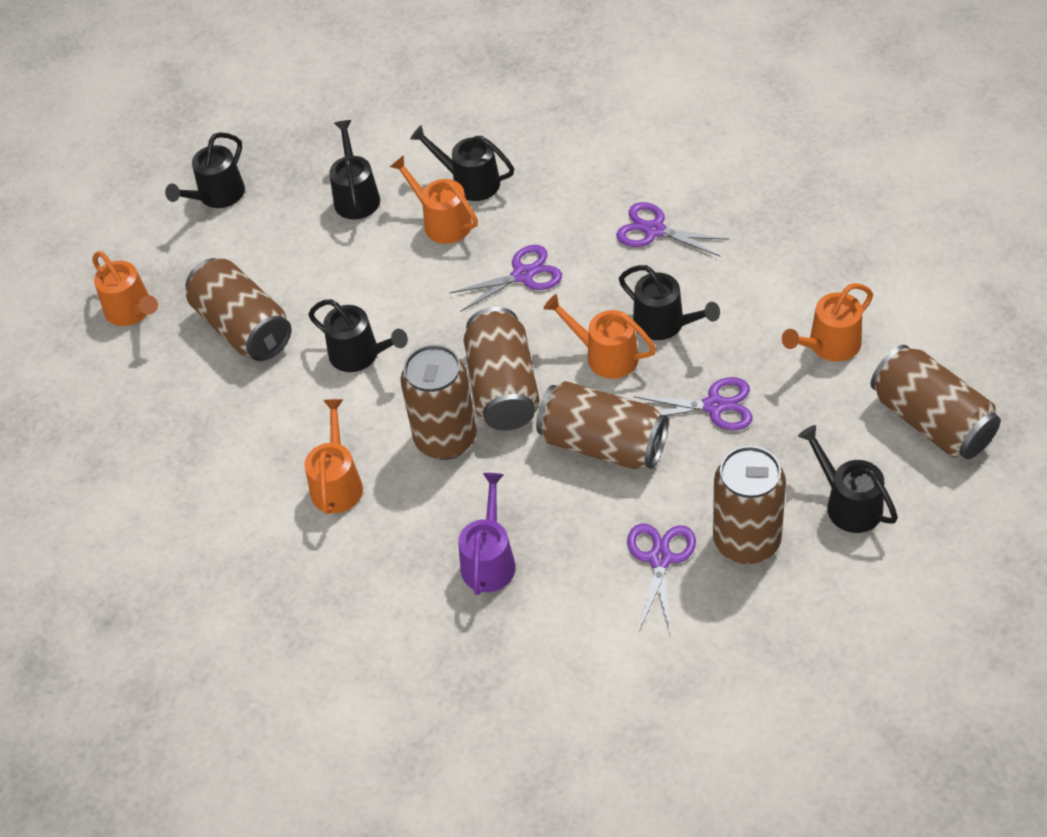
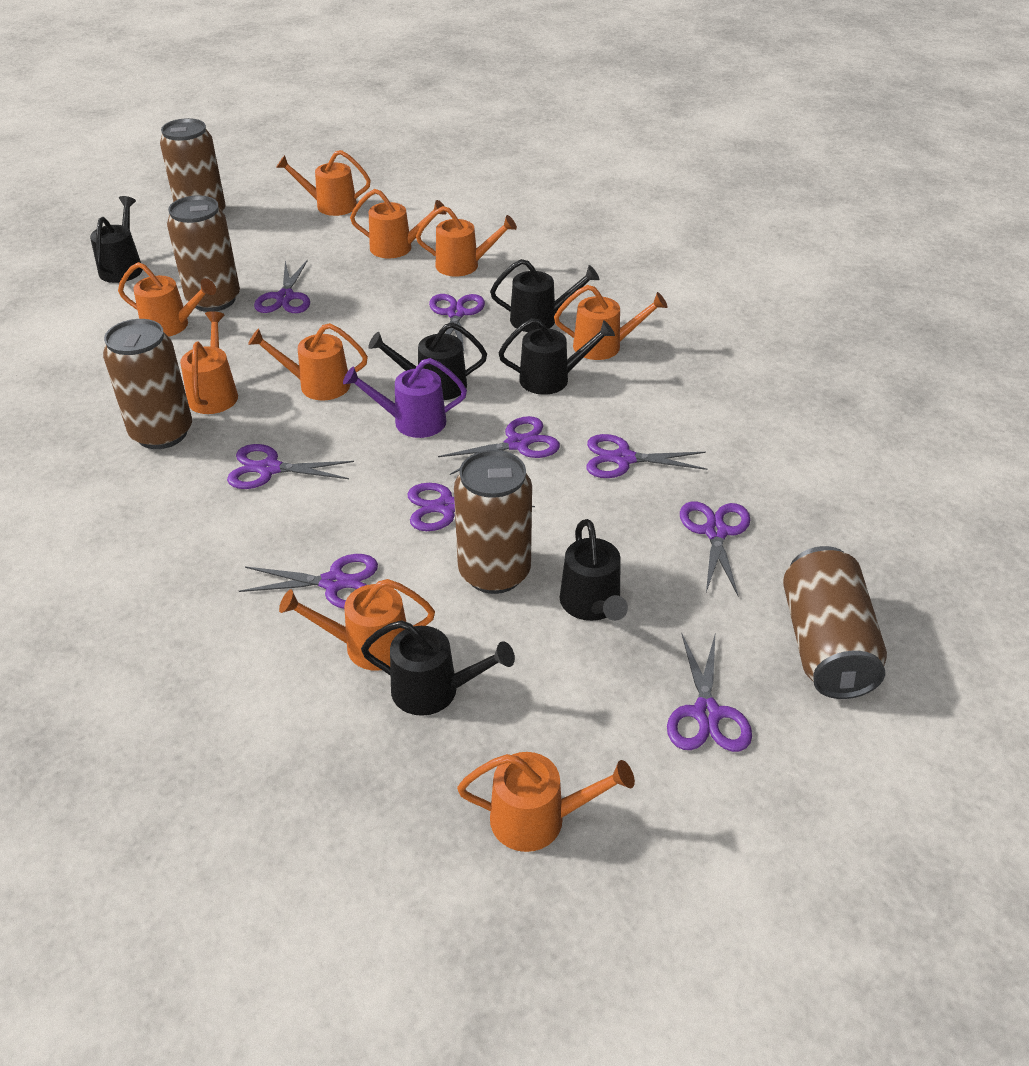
brown can: [186,258,291,361] [401,344,477,460] [464,307,540,431] [536,381,669,469] [713,446,786,564] [871,345,1001,459] = 6 -> [103,319,192,449] [160,118,226,211] [167,195,240,312] [454,450,532,594] [783,546,887,699] = 5
orange watering can: [92,251,158,326] [305,399,363,514] [390,155,478,244] [544,294,656,379] [782,283,873,362] = 5 -> [118,262,216,337] [180,311,238,414] [248,323,368,401] [276,150,371,216] [279,579,435,671] [350,189,447,258] [416,206,517,277] [457,752,635,852] [554,285,667,360] = 9
purple scissors: [449,245,562,312] [616,202,730,257] [627,524,696,633] [633,377,753,430] = 4 -> [227,444,354,489] [239,554,378,609] [254,259,310,313] [408,483,535,531] [429,294,485,351] [438,416,560,475] [586,434,707,478] [667,633,752,752] [680,501,750,595] = 9

